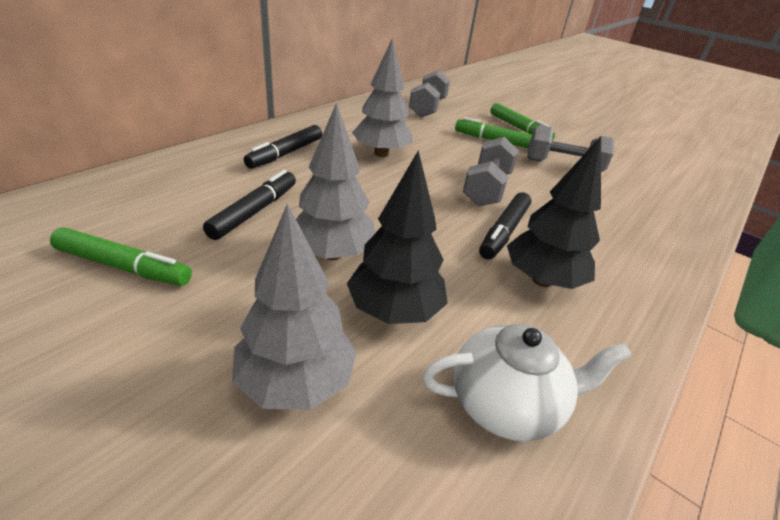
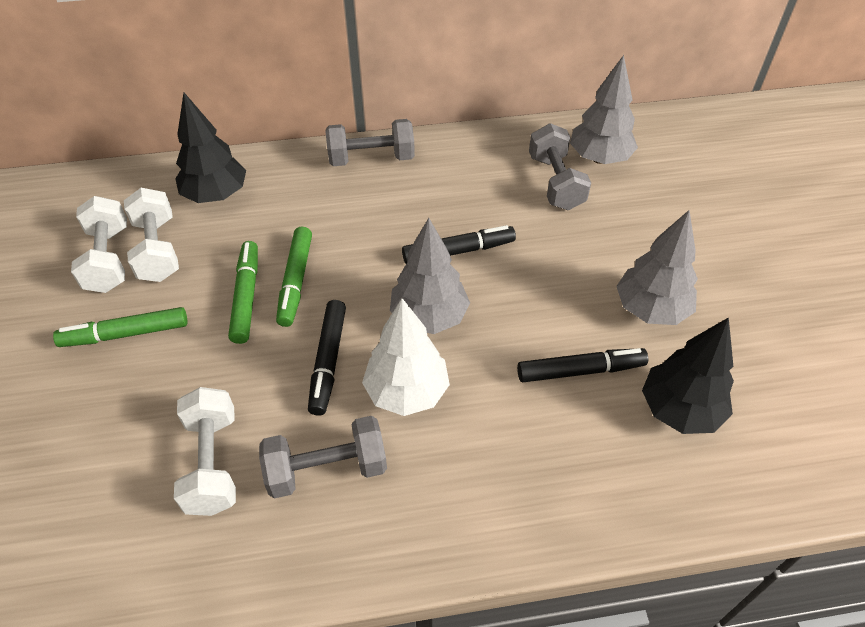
white dumbbell: none = 0 -> [71,196,127,293] [124,188,179,282] [174,387,236,516] = 3
white teapot: [422,324,632,441] = 1 -> none = 0
white tree: none = 0 -> [362,298,450,416] = 1

